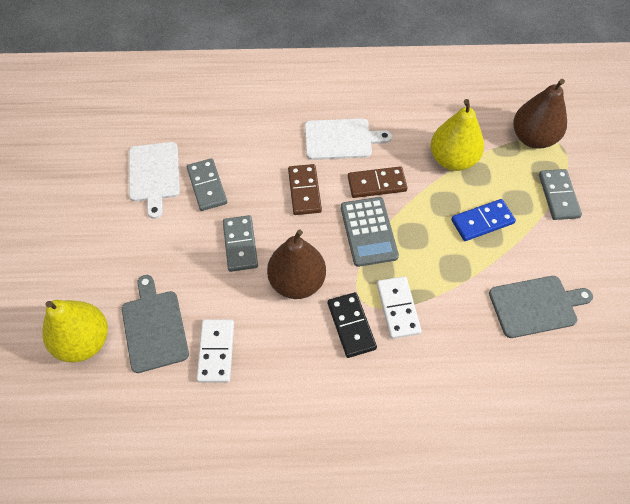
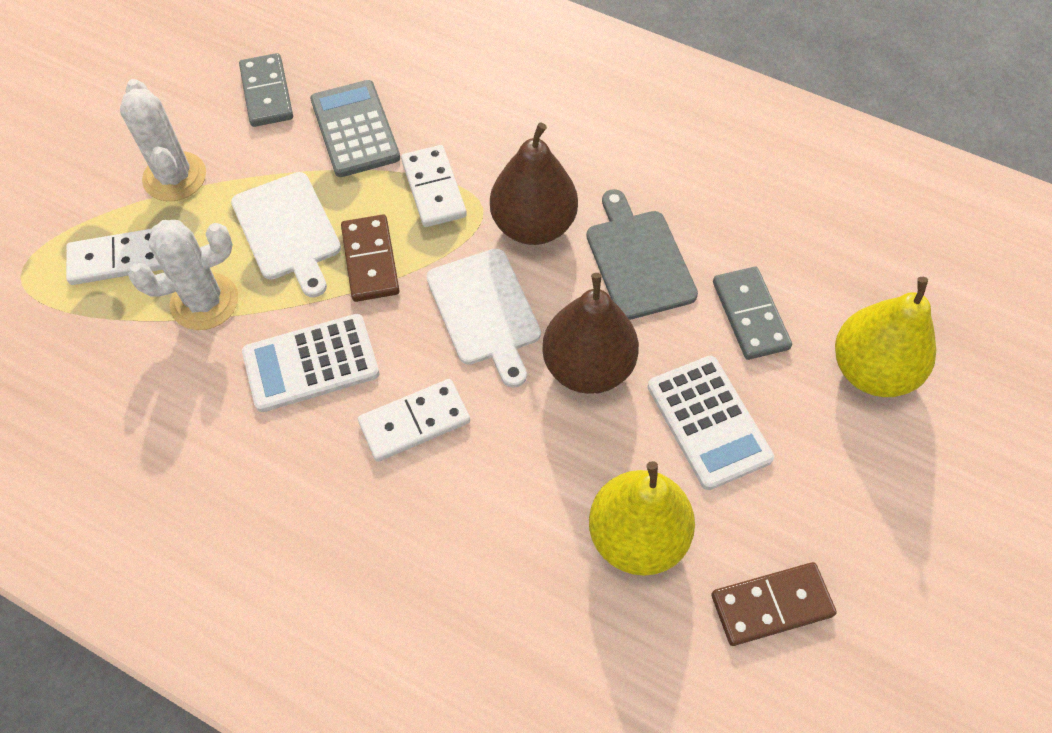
black domino: [328,292,377,358] = 1 -> none = 0
blue domino: [451,199,516,241] = 1 -> none = 0
grey cutting board: [122,275,189,373] [489,276,593,338] = 2 -> [586,189,698,320] = 1
grey domino: [187,158,227,211] [223,215,258,272] [539,169,582,220] = 3 -> [239,53,293,127] [713,267,792,360] = 2
white cactus: none = 0 -> [120,79,206,201] [128,220,238,330] = 2
white calculator: none = 0 -> [242,314,379,412] [648,356,774,490] = 2
white domino: [197,319,234,383] [377,276,422,339] = 2 -> [66,229,163,285] [358,379,470,462] [401,145,467,227] = 3

